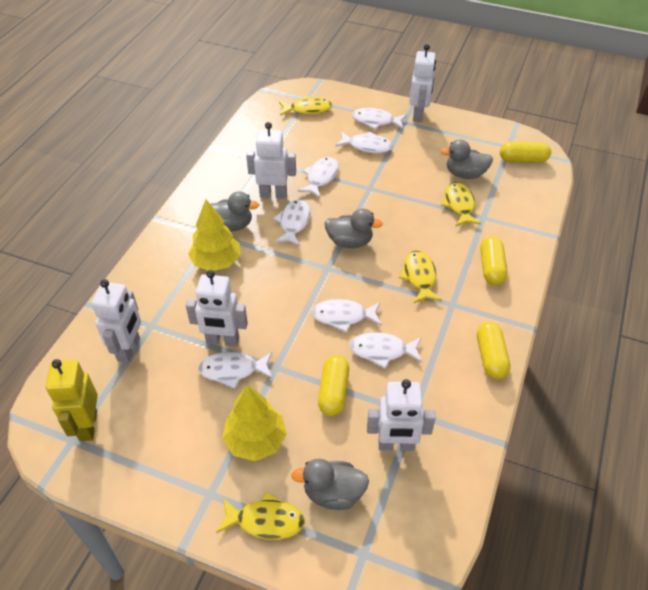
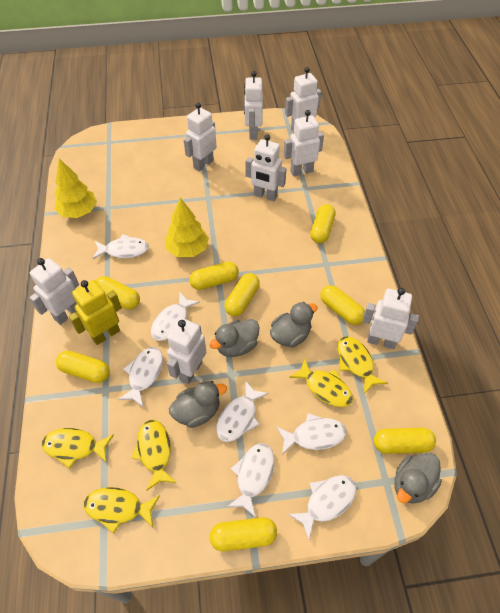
white robot: [92,279,141,363] [186,270,248,347] [246,122,296,199] [367,379,436,451] [409,44,436,123] = 5 -> [29,258,79,325] [167,318,206,384] [184,103,217,172] [244,71,263,140] [245,134,287,201] [284,110,324,177] [285,67,321,133] [362,288,419,349] = 8
yellow capsule: [318,355,349,416] [477,322,510,379] [480,236,508,285] [500,142,551,163] = 4 -> [56,351,110,383] [96,276,140,310] [189,262,239,290] [210,517,277,552] [225,273,260,316] [310,204,336,243] [320,285,365,325] [374,428,436,454] = 8
yellow fish: [216,491,305,540] [279,96,332,116] [399,251,442,303] [441,182,481,227] = 4 -> [42,428,114,469] [84,487,160,533] [131,420,176,491] [289,358,353,407] [337,336,387,394] = 5

